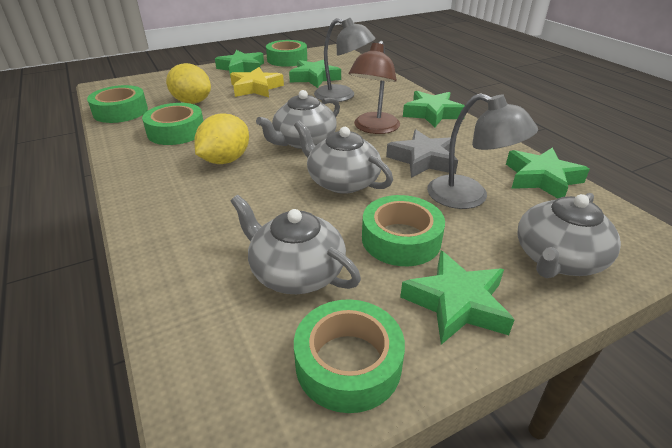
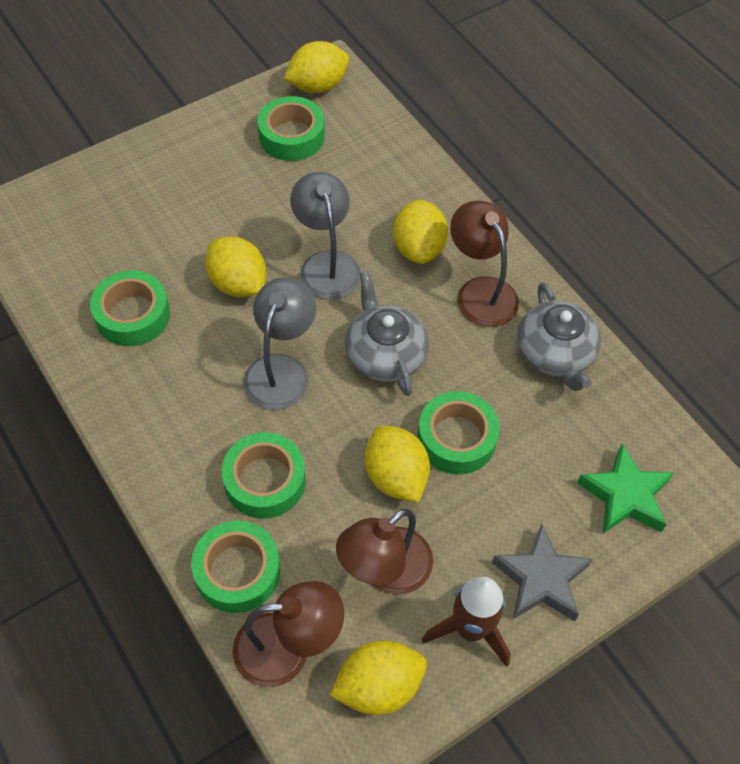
brown lamp: [349,41,400,134] = 1 -> [233,581,344,687] [336,509,433,595] [450,201,519,327] = 3
brown rocket: none = 0 -> [422,576,511,667] = 1
green star: [215,50,264,74] [289,60,341,88] [400,251,515,345] [403,91,465,127] [506,148,590,199] = 5 -> [577,444,674,534] = 1
grey teapot: [231,195,361,294] [256,90,340,149] [294,121,393,194] [517,193,621,278] = 4 -> [345,271,429,396] [517,282,601,391] = 2
yellow lemon: [166,63,211,104] [194,113,249,164] = 2 -> [205,237,266,297] [284,41,349,93] [330,641,427,715] [365,425,430,503] [393,200,448,264] = 5
yellow star: [230,67,284,97] = 1 -> none = 0

